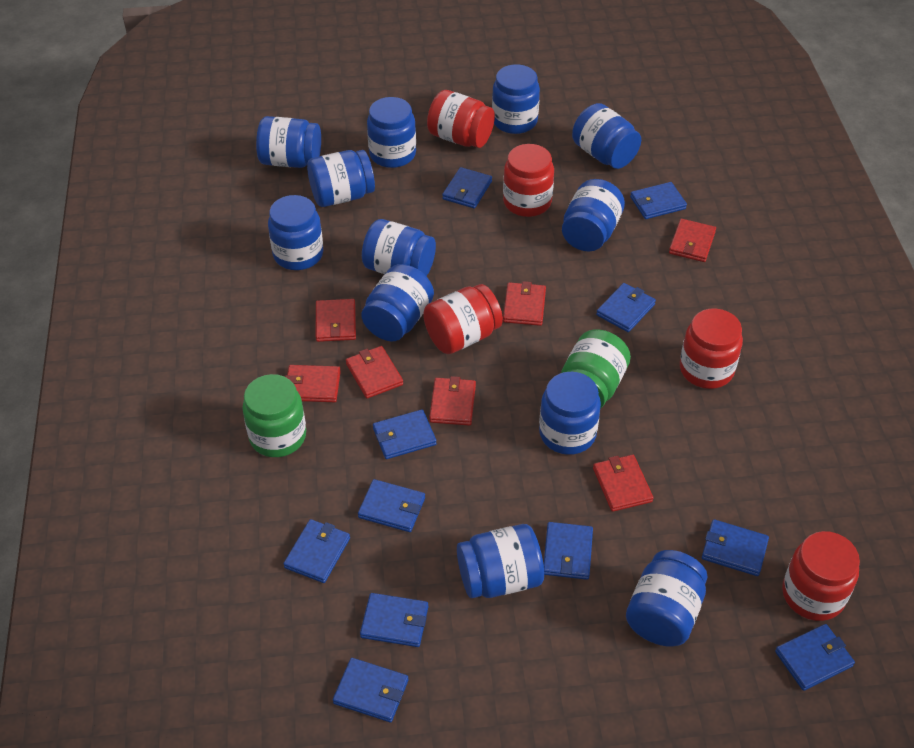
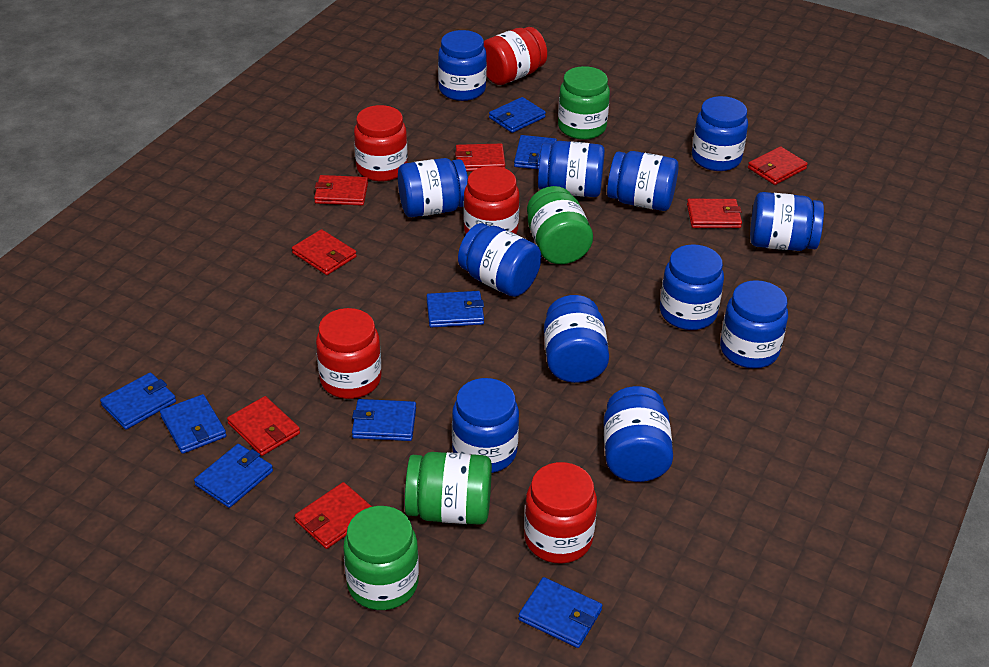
blue wallet: [283,519,350,583] [333,658,408,723] [358,479,425,532] [360,593,428,647] [373,409,436,459] [442,167,492,209] [544,522,593,580] [596,283,656,332] [630,182,687,219] [702,519,769,576] [775,624,855,691] = 11 -> [100,372,176,430] [160,394,226,454] [194,444,273,508] [352,399,416,441] [427,291,484,327] [489,97,546,133] [514,135,557,169] [518,577,602,648] = 8
green jar: [242,374,306,457] [561,330,631,408] = 2 -> [343,506,419,610] [405,452,492,525] [527,186,593,264] [558,66,610,140] = 4

